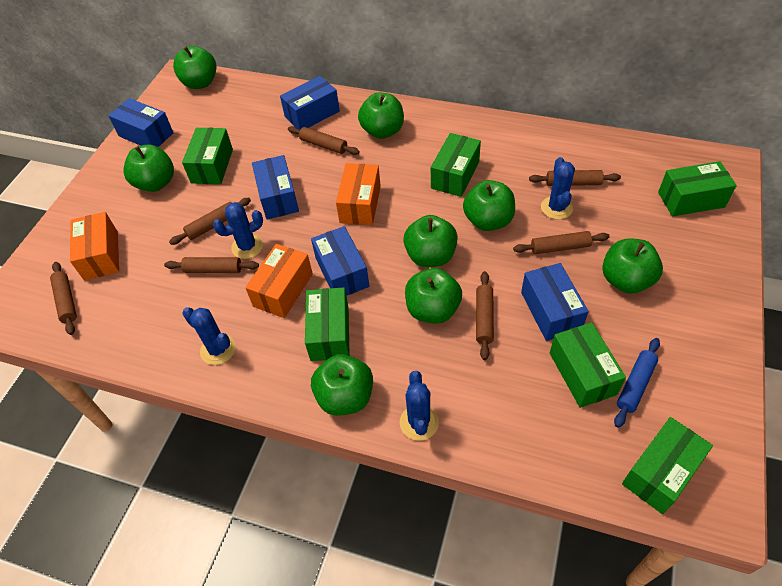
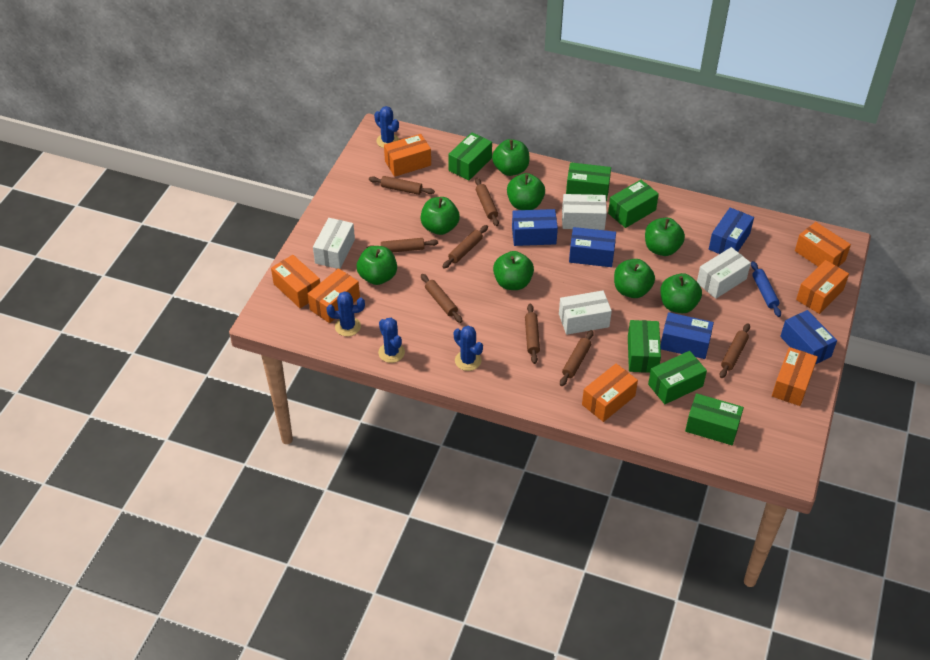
brown rolling pin: [50,262,77,335] [164,257,259,273] [169,198,251,245] [288,126,359,155] [476,271,494,360] [513,231,610,254] [529,170,621,186] = 7 -> [367,238,438,253] [369,176,435,195] [421,274,462,323] [442,225,488,268] [475,178,499,226] [525,304,540,364] [560,330,594,386] [719,323,750,378] = 8
orange box: [70,212,119,281] [245,244,313,318] [336,163,381,225] = 3 -> [271,255,320,308] [308,268,360,323] [384,134,431,177] [582,363,638,422] [772,347,818,406] [795,222,851,267] [796,260,849,314] = 7
white box: none = 0 -> [313,218,355,269] [559,291,612,335] [562,194,607,230] [697,247,751,299] = 4

